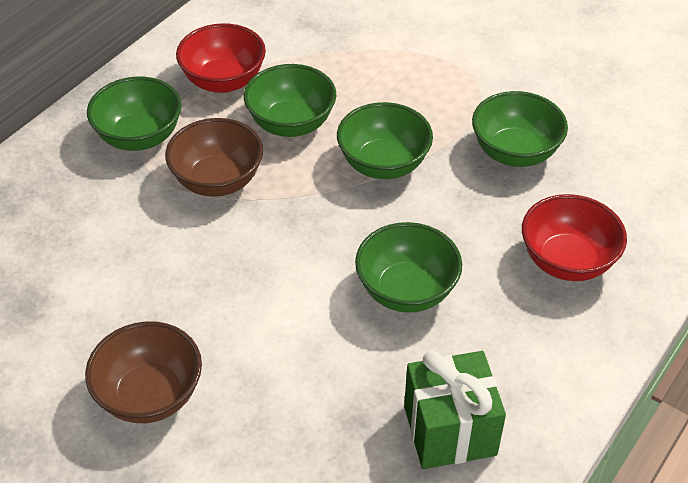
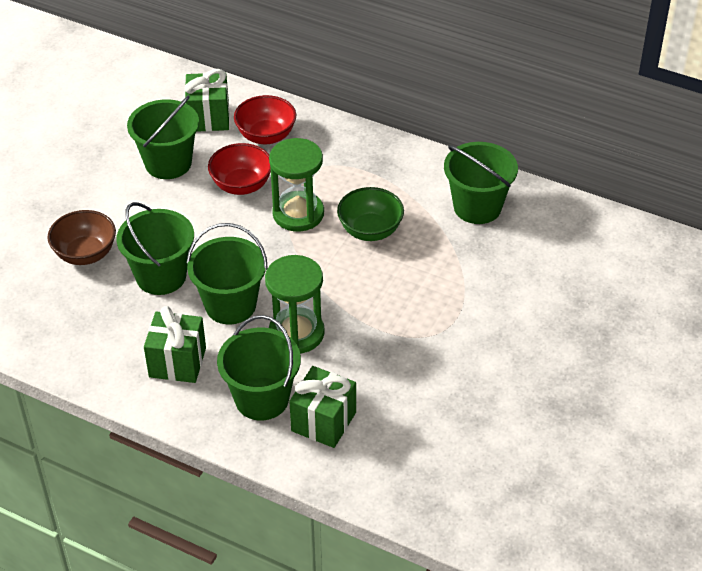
brown bowl: [85,321,202,423] [165,118,263,197] = 2 -> [48,210,116,265] = 1
green bowl: [87,77,182,151] [244,64,336,137] [337,102,433,179] [355,222,462,313] [472,91,568,167] = 5 -> [337,187,404,241] = 1
green bucket: none = 0 -> [116,202,194,295] [127,95,199,179] [187,223,268,324] [217,315,301,420] [444,142,518,224] = 5
green gift: [404,350,506,469] = 1 -> [144,306,206,383] [185,69,230,132] [289,366,356,448] = 3
green hourglass: none = 0 -> [265,255,325,354] [269,138,324,232] = 2

